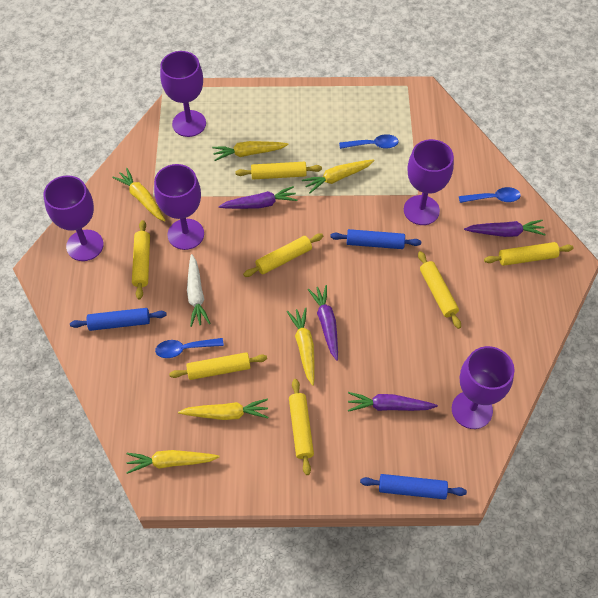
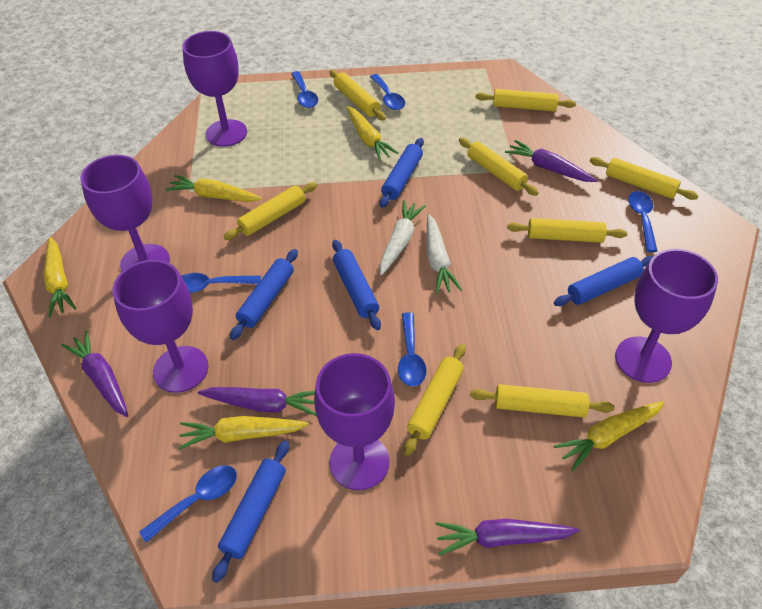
blue rolling pin: [70,308,167,331] [330,229,421,249] [360,474,467,499] = 3 -> [212,440,289,583] [230,249,298,340] [332,240,381,330] [380,138,424,208] [554,256,653,306] = 5
blue spoon: [155,338,224,358] [339,134,399,149] [459,187,521,203] = 3 -> [139,465,237,543] [182,273,261,293] [291,71,318,108] [370,74,405,110] [398,312,426,387] [628,191,657,252] = 6
white carrot: [187,254,210,327] = 1 -> [380,200,426,275] [427,214,462,294] = 2
yellow carrot: [112,168,166,222] [126,450,220,474] [178,399,269,420] [212,141,288,161] [287,308,315,386] [302,159,375,193] = 6 -> [44,237,76,317] [165,175,262,202] [178,416,309,450] [347,106,399,161] [553,401,665,471] = 5
yellow rolling pin: [132,220,150,299] [169,352,267,380] [235,162,322,180] [243,233,323,277] [289,379,314,475] [418,251,461,329] [484,242,574,266] = 7 -> [224,182,317,240] [329,70,386,121] [404,344,466,456] [459,138,539,196] [470,384,614,418] [476,89,576,111] [507,218,627,243] [590,157,699,200] = 8

